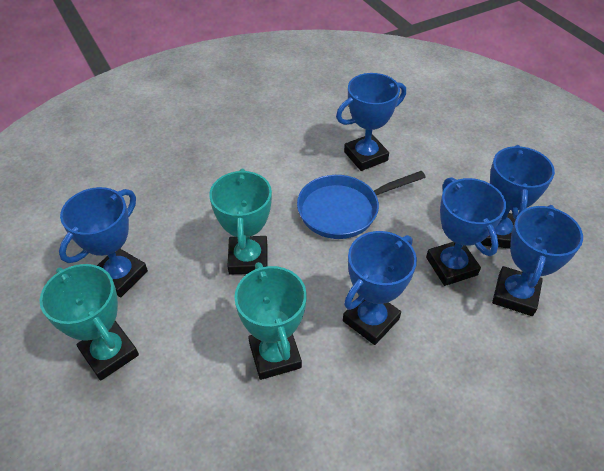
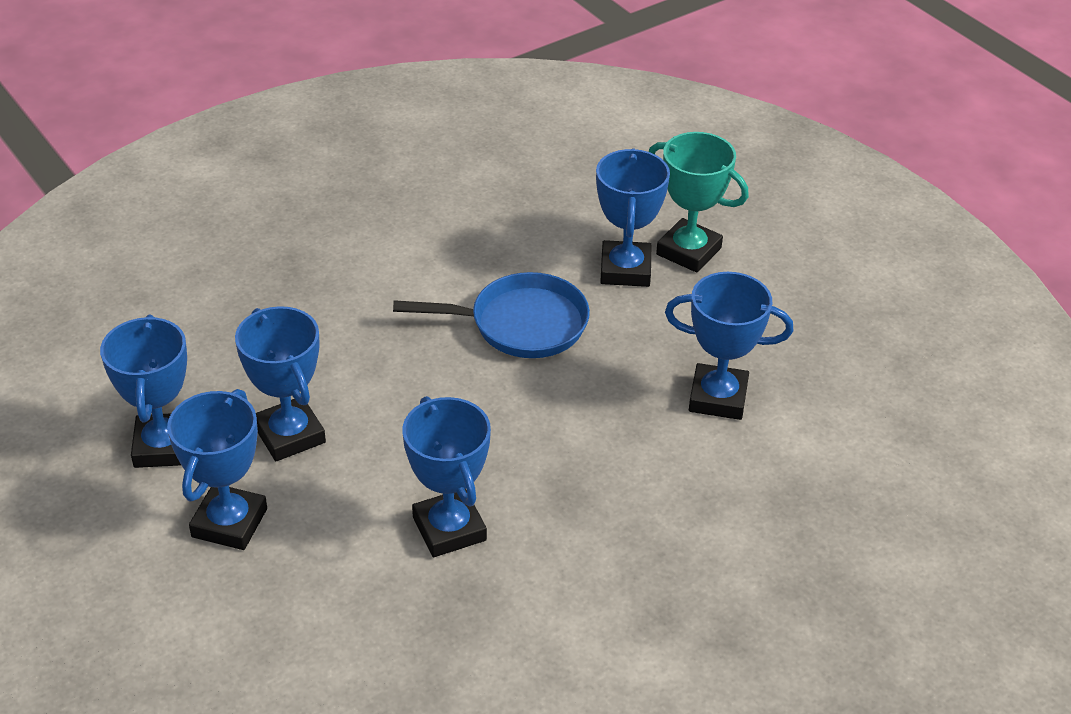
turquoise trophy: [40,264,139,381] [209,169,272,275] [234,262,307,380] = 3 -> [649,132,749,273] = 1

